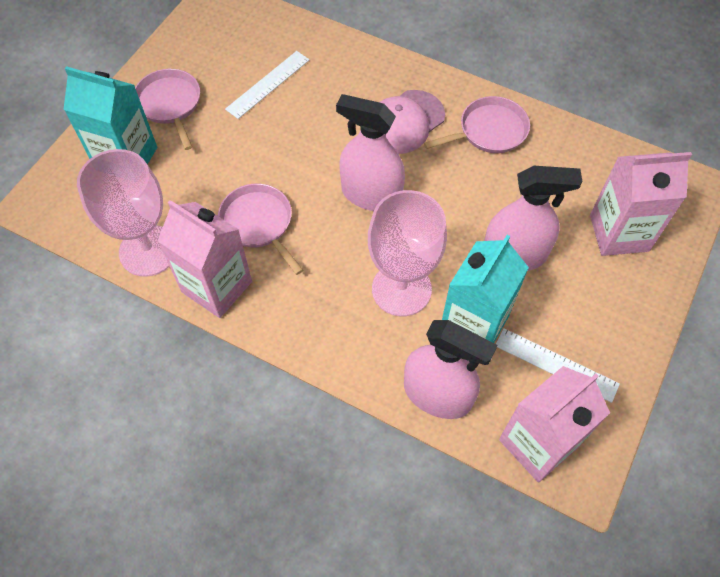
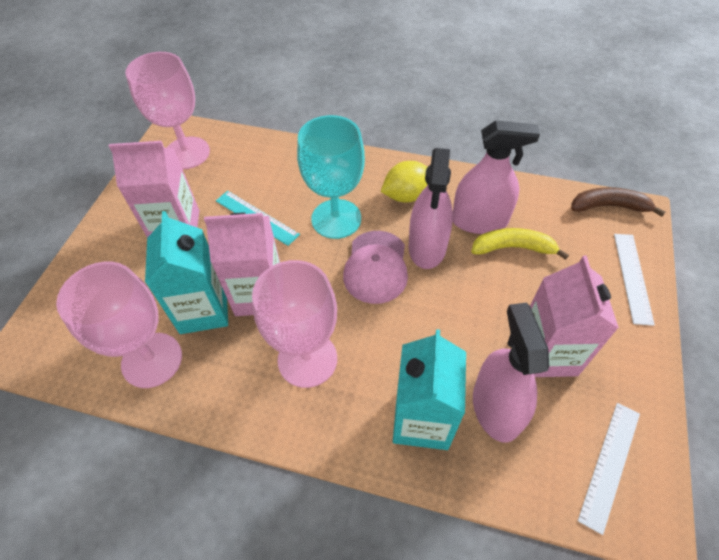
brown banana: none = 0 -> [571,187,665,217] = 1
pink goblet: [77,149,170,277] [368,190,447,316] = 2 -> [56,262,182,388] [125,52,210,169] [252,260,337,388] = 3
pink pan: [135,69,200,150] [218,184,303,275] [424,96,530,153] = 3 -> none = 0
turquoise goblet: none = 0 -> [297,115,365,239] = 1
turquoise ruler: none = 0 -> [216,191,300,246] = 1
yellow banana: none = 0 -> [471,228,569,260] = 1
yellow lemon: none = 0 -> [381,161,428,203] = 1

